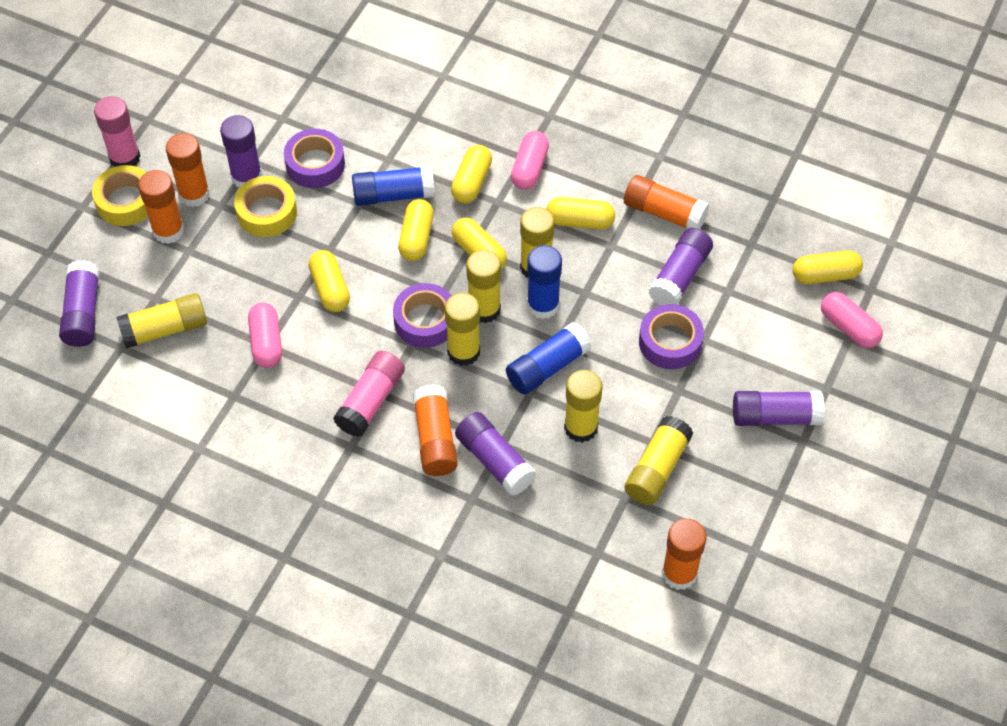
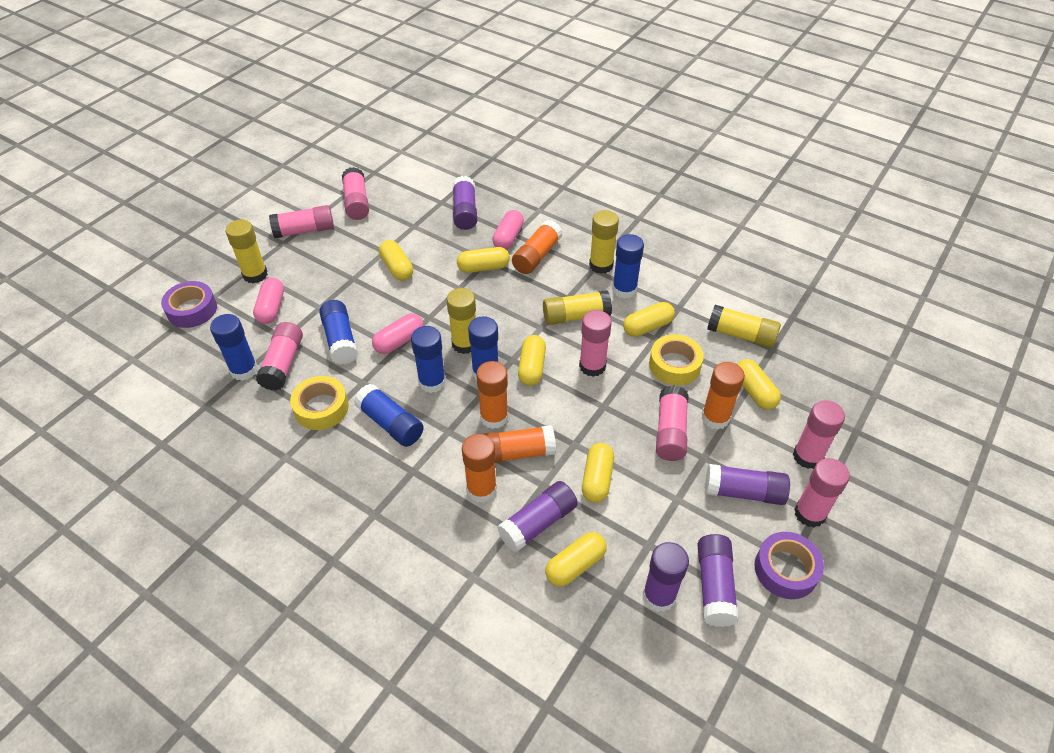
blue glue stick: [352,165,435,206] [506,322,592,395] [527,245,562,319] = 3 -> [210,314,258,381] [319,300,358,365] [354,384,424,447] [411,326,446,393] [468,316,498,380] [612,234,644,299] = 6
pink glue stick: [94,96,140,167] [333,351,405,437] = 2 -> [256,322,303,391] [269,205,334,238] [342,167,369,220] [579,310,612,377] [656,386,689,461] [793,400,845,469] [794,458,850,528] = 7
purple tape: [284,129,345,188] [393,283,452,348] [639,304,704,369] = 3 -> [161,281,217,328] [755,532,824,599] = 2
yellow capsule: [309,250,350,312] [398,199,434,261] [451,145,492,203] [452,218,507,269] [546,197,615,229] [793,250,863,284] = 6 -> [379,240,413,281] [457,247,510,273] [518,335,546,386] [545,532,607,587] [582,443,614,503] [623,302,675,337] [737,359,781,410] = 7
yellow glue stick: [116,293,207,349] [445,293,480,366] [466,250,501,323] [520,207,555,278] [564,370,603,443] [625,416,693,505] = 6 -> [225,220,268,283] [447,288,476,354] [543,290,612,325] [589,210,619,274] [707,305,781,348] = 5

